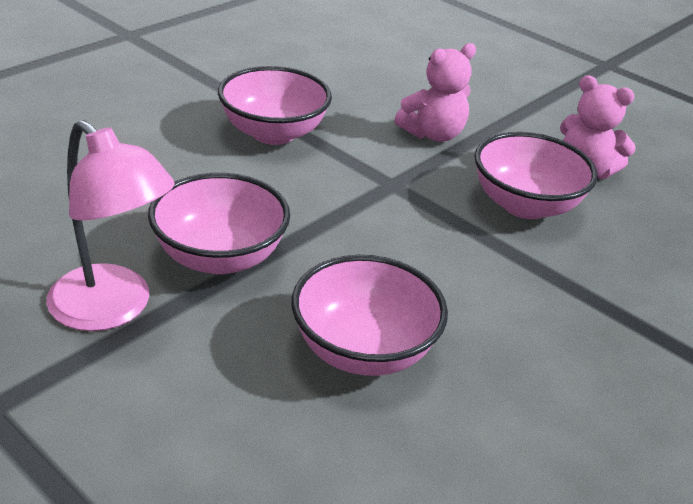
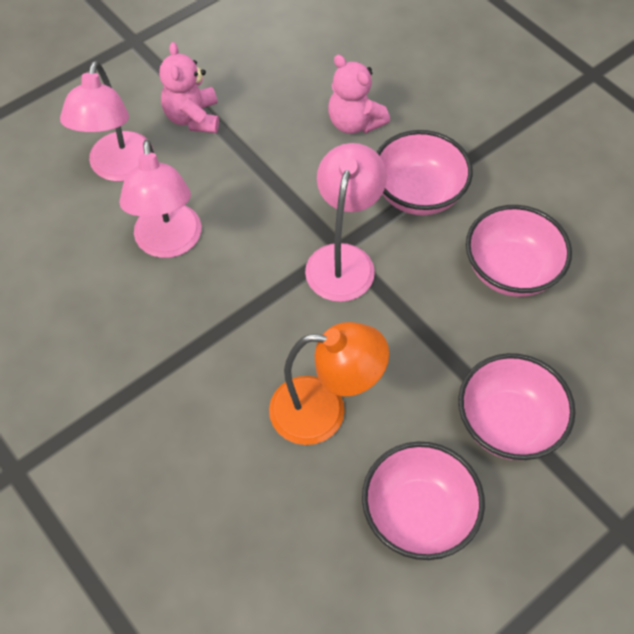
orange lamp: none = 0 -> [269,322,389,445] = 1
pink lamp: [46,120,175,331] = 1 -> [60,61,154,182] [119,139,201,258] [305,143,387,302] = 3

